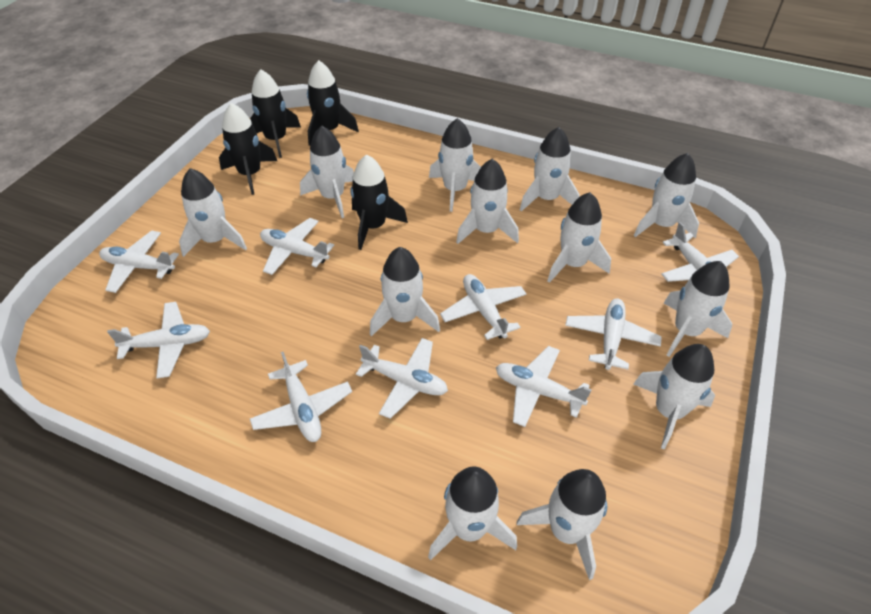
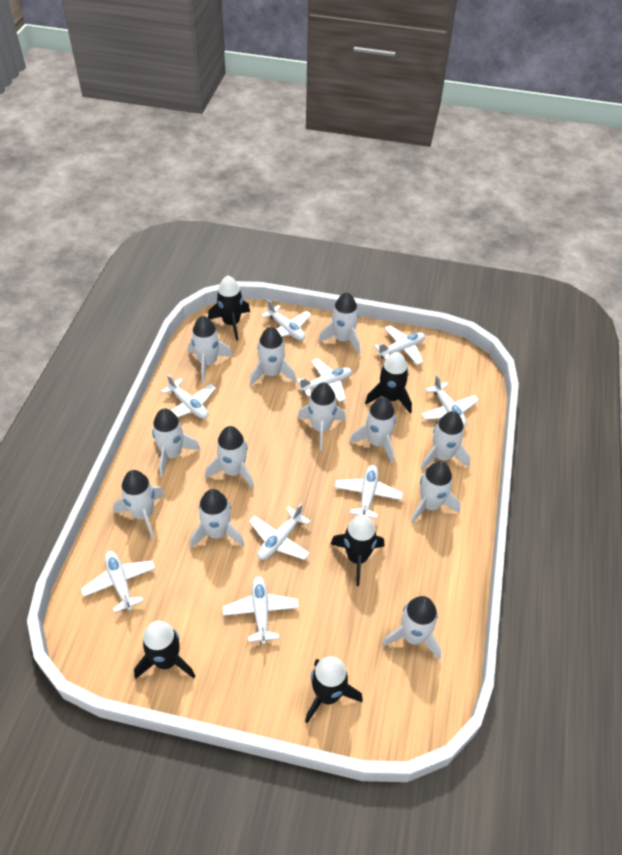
black rocket: [219,103,277,195] [250,69,301,158] [307,60,359,146] [350,154,408,250] = 4 -> [134,621,195,679] [208,276,250,341] [305,656,363,723] [331,515,385,586] [365,352,412,413] = 5

